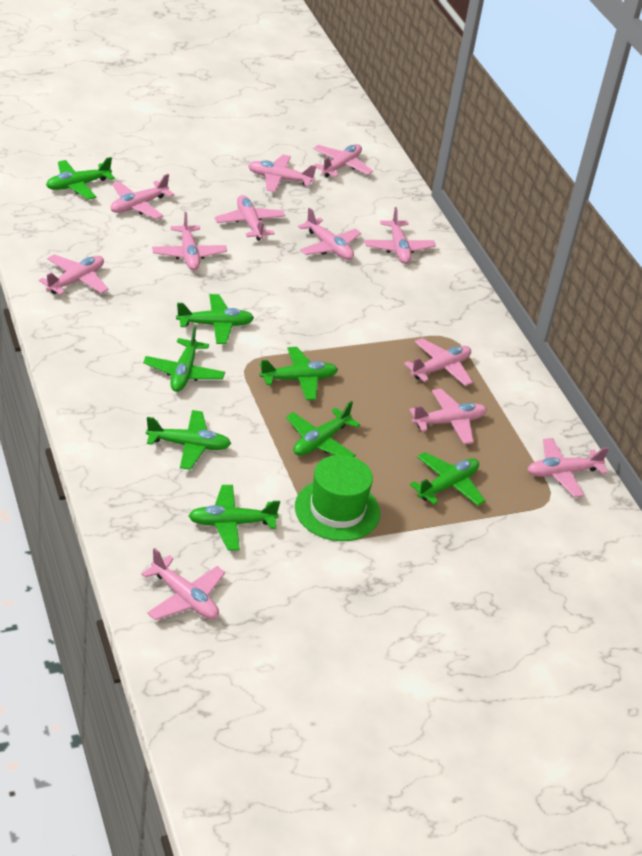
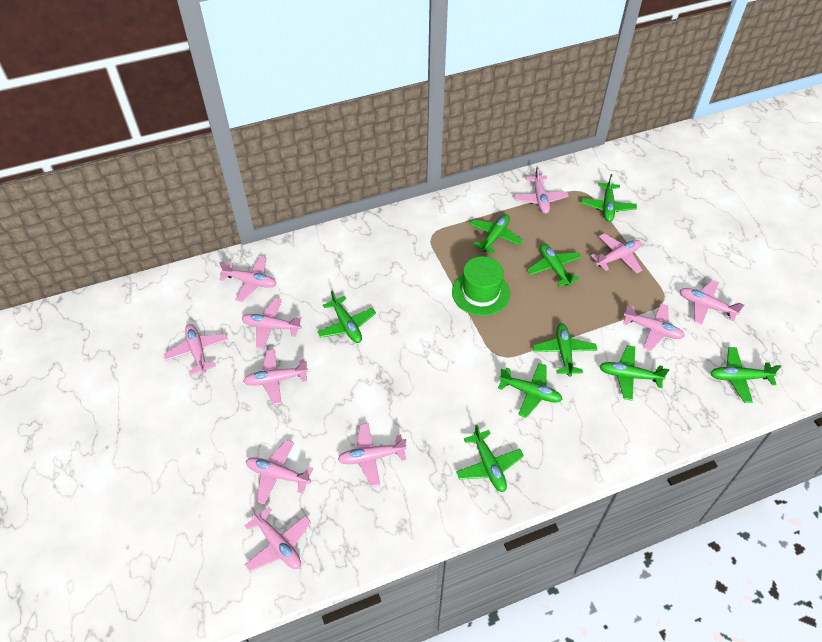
green plane: [46,157,115,200] [143,326,225,392] [146,410,231,470] [176,294,254,344] [189,485,280,551] [259,347,338,400] [286,401,360,457] [410,452,485,506] = 8 -> [317,291,376,343] [456,425,524,492] [470,214,523,254] [498,363,563,418] [527,244,582,287] [533,323,597,377] [581,174,637,222] [599,345,669,401] [710,347,781,403] = 9
pink plane: [39,254,108,295] [111,174,175,219] [141,548,225,620] [152,212,227,270] [214,195,286,241] [248,154,316,192] [298,208,361,260] [313,144,373,177] [364,207,436,264] [404,338,473,386] [410,388,487,444] [528,438,609,497] = 12 -> [164,324,228,375] [219,256,276,302] [241,298,302,349] [243,349,309,405] [244,507,311,572] [246,440,313,504] [337,423,407,487] [514,166,569,214] [591,233,642,274] [623,303,685,351] [680,280,744,325] = 11

